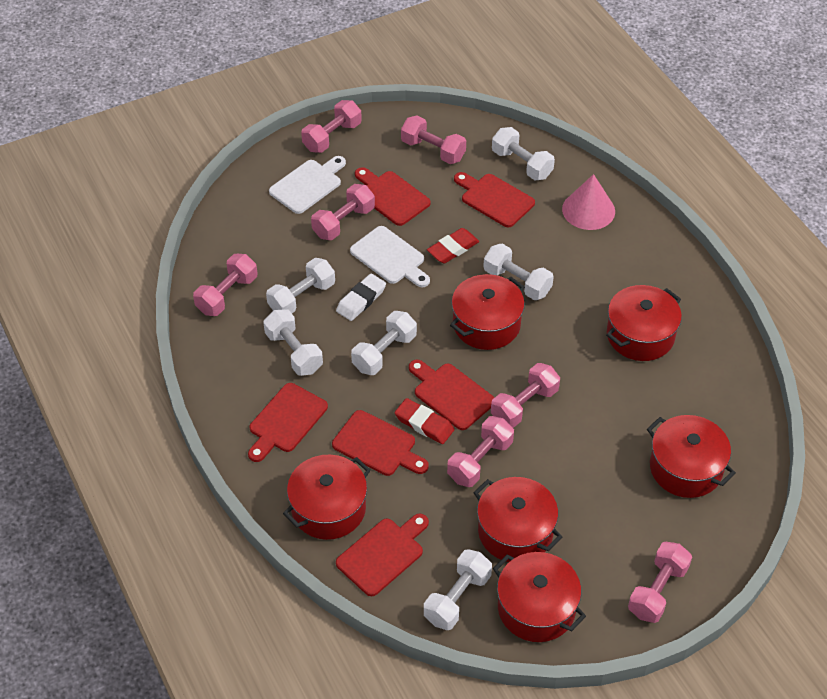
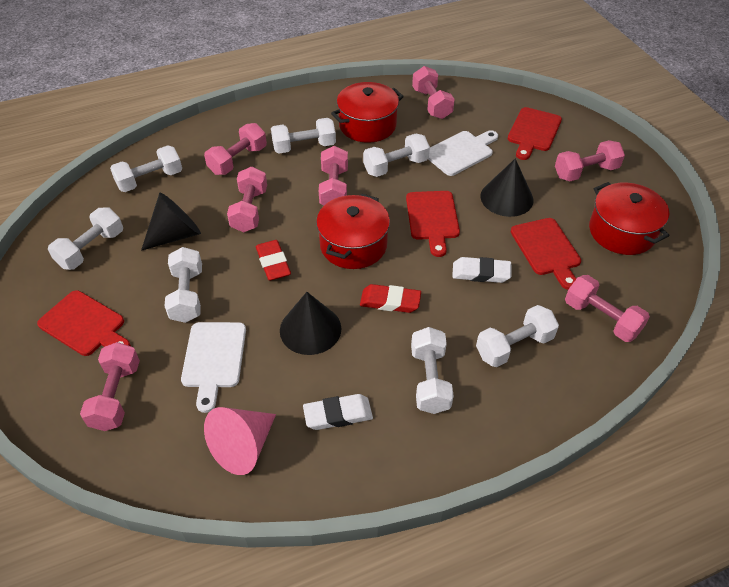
black cone: none = 0 -> [141,193,201,251] [280,292,342,355] [480,158,534,217] = 3
red cutting board: [248,383,328,462] [332,410,429,476] [336,514,429,596] [355,167,431,226] [409,360,494,430] [454,172,535,227] = 6 -> [37,290,131,356] [406,191,460,257] [508,107,562,160] [511,218,581,290] = 4
red pot: [283,455,371,540] [450,274,525,350] [473,477,562,562] [493,552,586,642] [606,285,682,361] [647,415,736,498] = 6 -> [316,193,390,269] [331,82,404,143] [589,182,670,255] = 3
white dumbbell: [263,309,323,376] [266,258,335,313] [351,311,417,375] [424,549,492,630] [483,244,554,300] [492,127,555,180] = 6 -> [48,207,123,270] [110,145,182,192] [165,247,202,323] [271,118,336,154] [363,134,430,177] [411,327,454,414] [476,305,559,367] = 7
white eraser: [336,273,386,321] = 1 -> [303,394,373,430] [452,257,512,283] = 2

